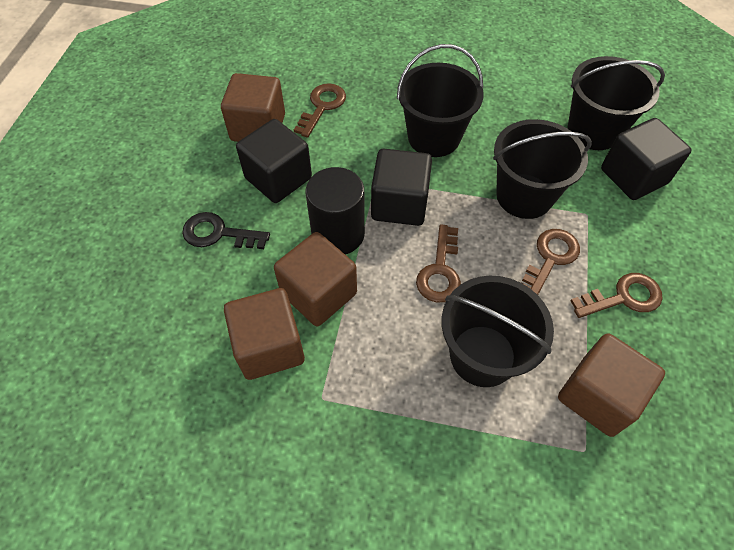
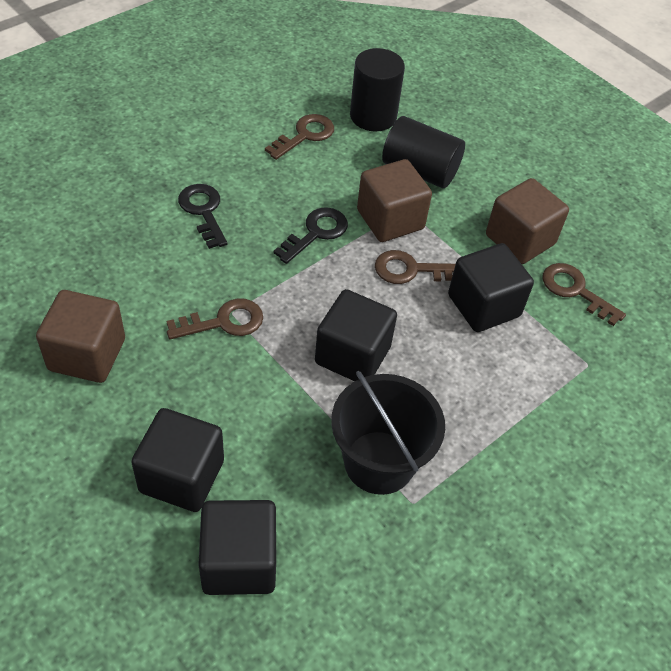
black bucket: [397,44,484,157] [441,276,554,387] [493,119,592,219] [568,56,665,150] = 4 -> [331,371,445,495] = 1
black cube: [236,119,312,203] [371,149,432,226] [601,118,692,200] = 3 -> [131,408,224,512] [198,500,276,595] [315,289,397,381] [448,243,534,332] = 4
black cylinder: [306,167,365,254] = 1 -> [350,48,405,131] [382,116,465,188] = 2
black key: [182,212,270,249] = 1 -> [178,184,227,249] [273,207,348,264] = 2
brown cube: [221,73,285,142] [224,288,305,380] [274,232,357,326] [558,333,665,437] = 4 -> [36,290,125,383] [357,159,432,242] [486,178,569,264] = 3

